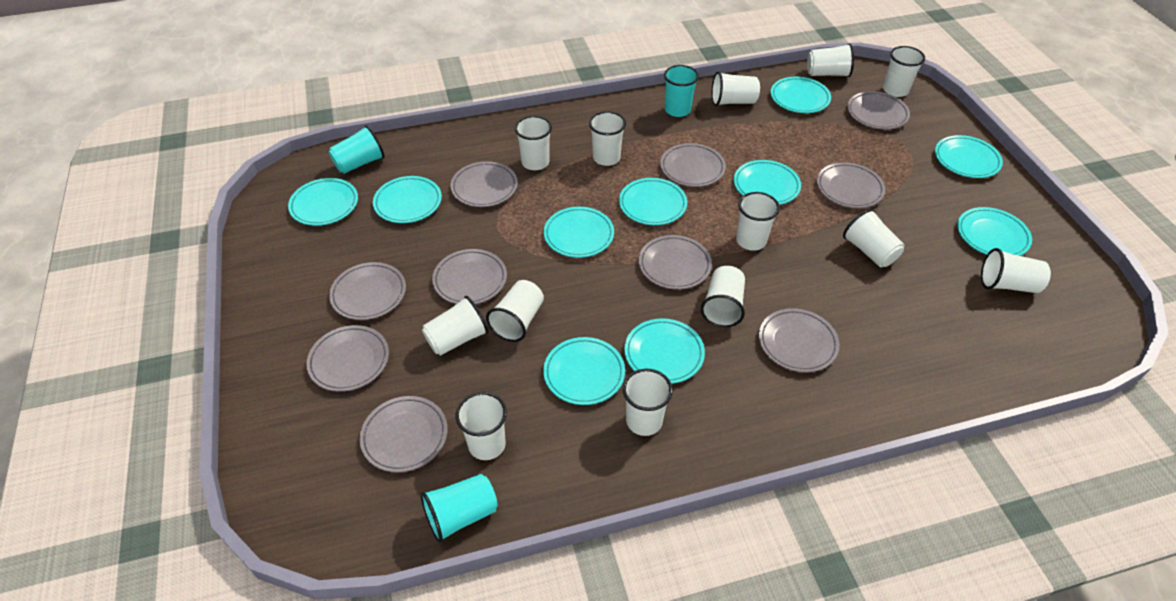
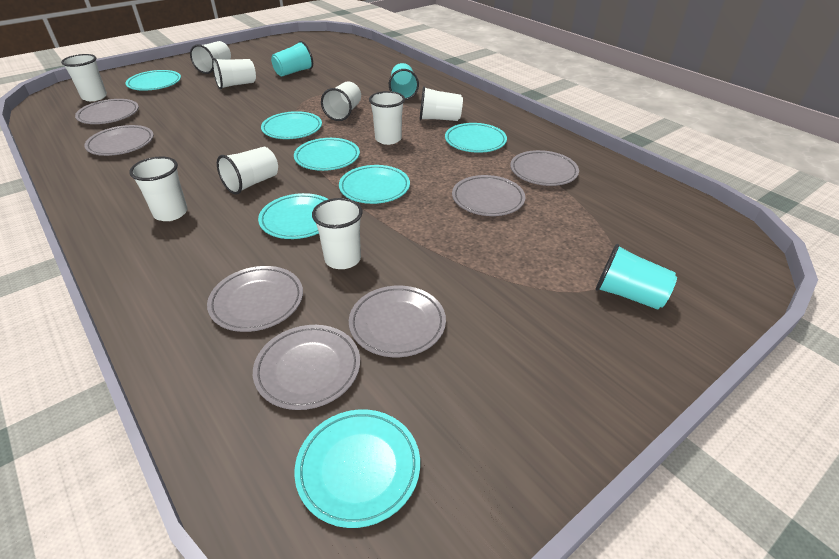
grey plate: [306,325,389,392] [329,262,406,320] [360,396,448,473] [432,249,507,304] [450,161,518,207] [639,235,712,290] [660,143,726,187] [759,308,840,373] [817,162,885,208] [847,91,910,129] = 10 -> [75,99,139,124] [84,125,154,156] [207,266,303,332] [253,325,360,410] [349,286,446,357] [452,175,525,216] [510,150,579,186] = 7
turquoise plate: [288,178,358,226] [373,176,442,223] [543,337,625,405] [544,207,614,258] [619,178,687,225] [624,318,705,384] [734,160,801,205] [771,77,831,113] [935,135,1003,178] [957,207,1032,256] = 10 -> [126,70,181,91] [258,193,329,239] [261,111,322,139] [294,138,360,171] [294,410,420,528] [339,165,410,204] [445,123,507,153] = 7
white cup: [422,296,489,356] [455,392,507,460] [486,280,544,342] [515,116,552,170] [589,111,626,166] [623,369,673,436] [701,266,745,327] [712,71,760,106] [736,192,780,251] [807,43,854,77] [843,209,905,267] [883,46,925,97] [981,248,1051,293] = 13 -> [61,54,107,101] [129,156,188,221] [190,41,231,74] [212,58,256,89] [217,147,278,195] [312,198,363,269] [321,81,361,121] [369,91,405,145] [420,86,463,121] = 9

